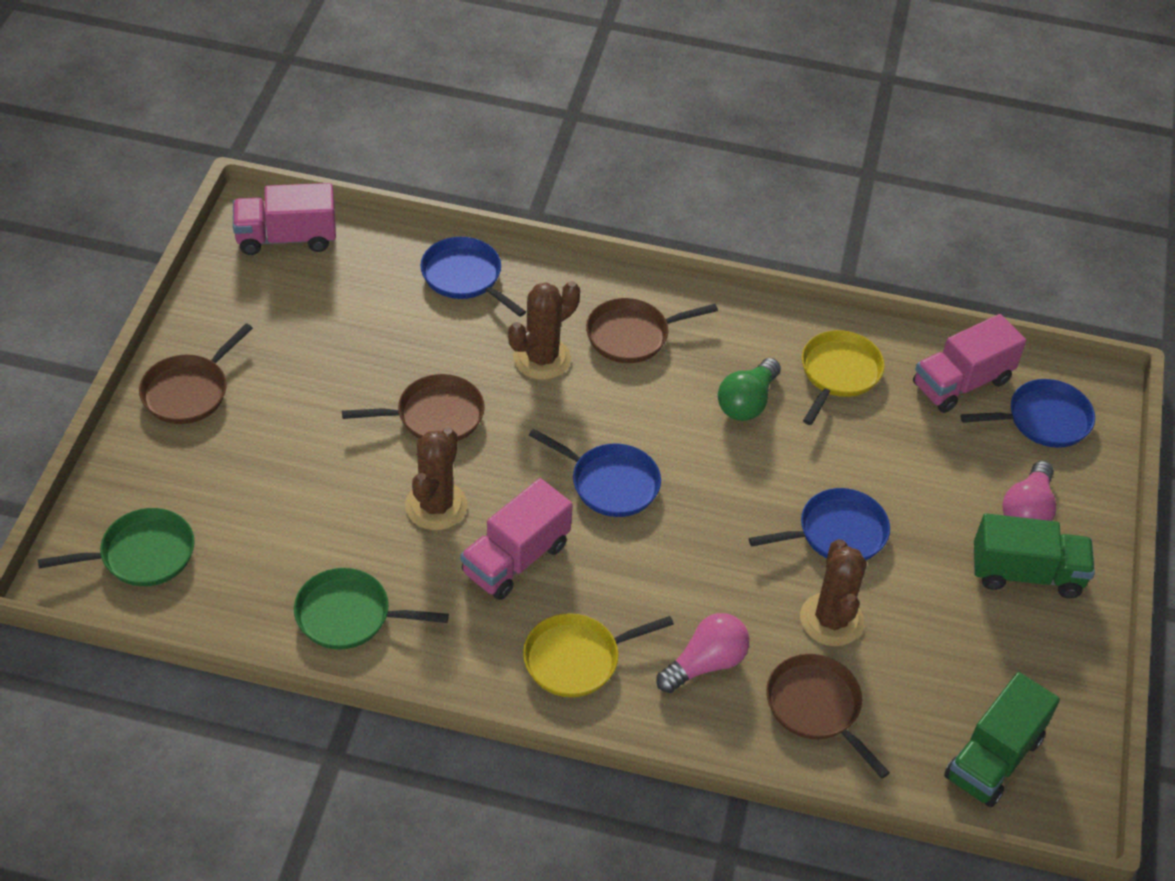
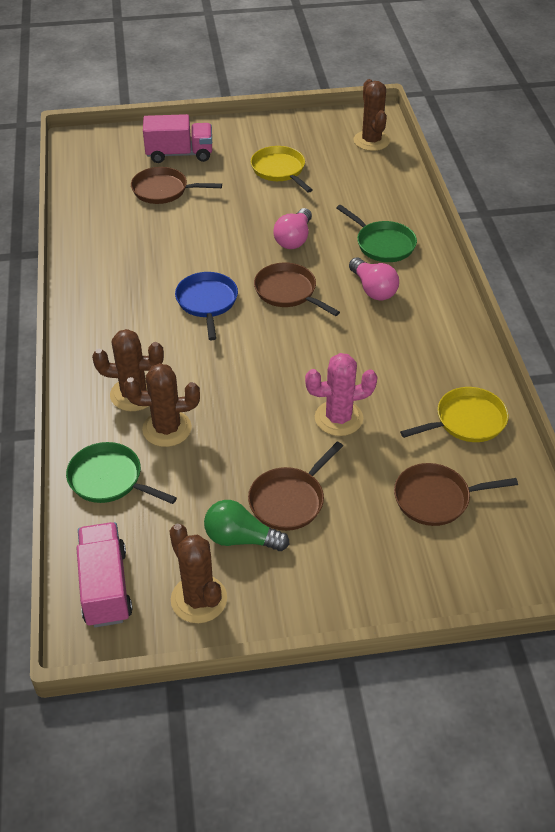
blue pan: [420,237,526,317] [529,428,661,517] [749,488,890,560] [960,379,1095,448] = 4 -> [175,272,238,340] = 1
brown cactus: [405,428,467,530] [508,281,580,380] [800,539,867,646] = 3 -> [92,329,164,411] [124,363,200,447] [169,524,227,623] [353,79,390,151] = 4
green truck: [944,672,1060,807] [974,513,1095,599] = 2 -> none = 0
pink cactus: none = 0 -> [305,353,377,436] = 1
pink truck: [233,183,336,255] [460,478,573,600] [913,314,1026,413] = 3 -> [76,522,133,627] [143,114,212,163] = 2

